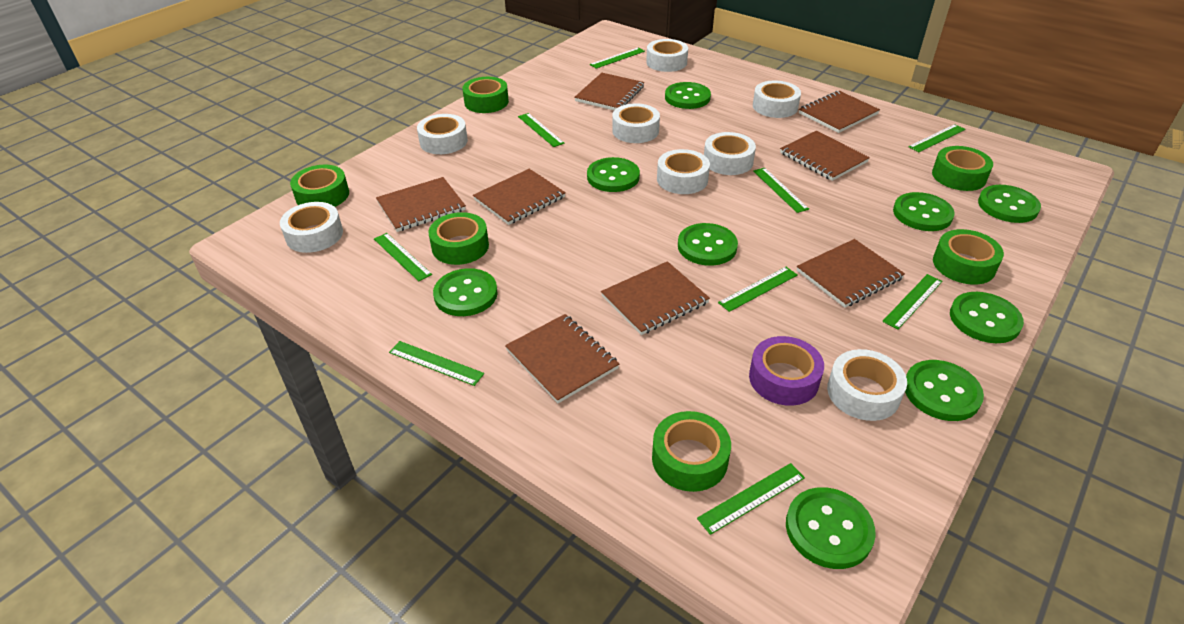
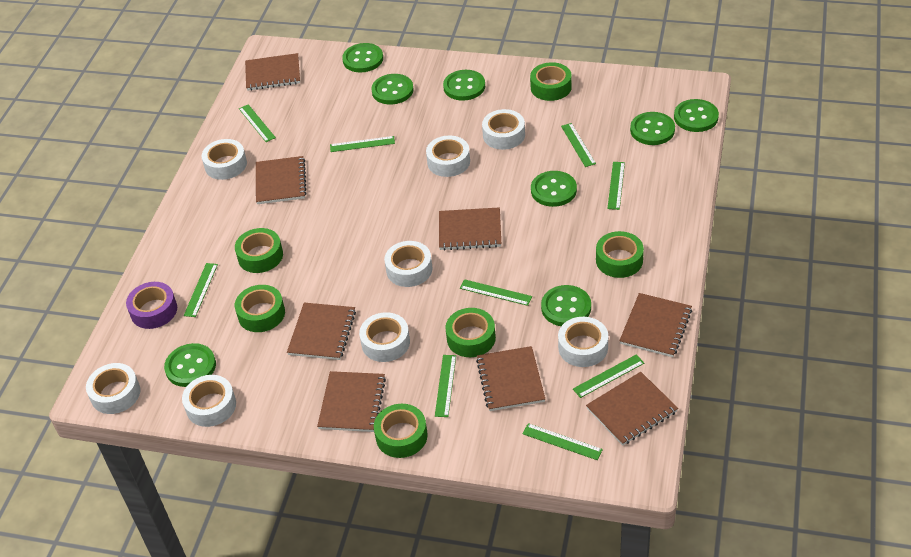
green button: [433,268,498,316] [587,157,640,192] [665,82,711,109] [678,223,738,266] [786,487,876,569] [893,192,955,231] [905,360,984,421] [950,292,1024,343] [978,185,1041,223] = 9 -> [164,343,216,387] [342,43,383,72] [371,74,414,105] [443,70,485,101] [531,171,577,207] [541,285,591,326] [630,112,675,145] [674,99,719,132] = 8

